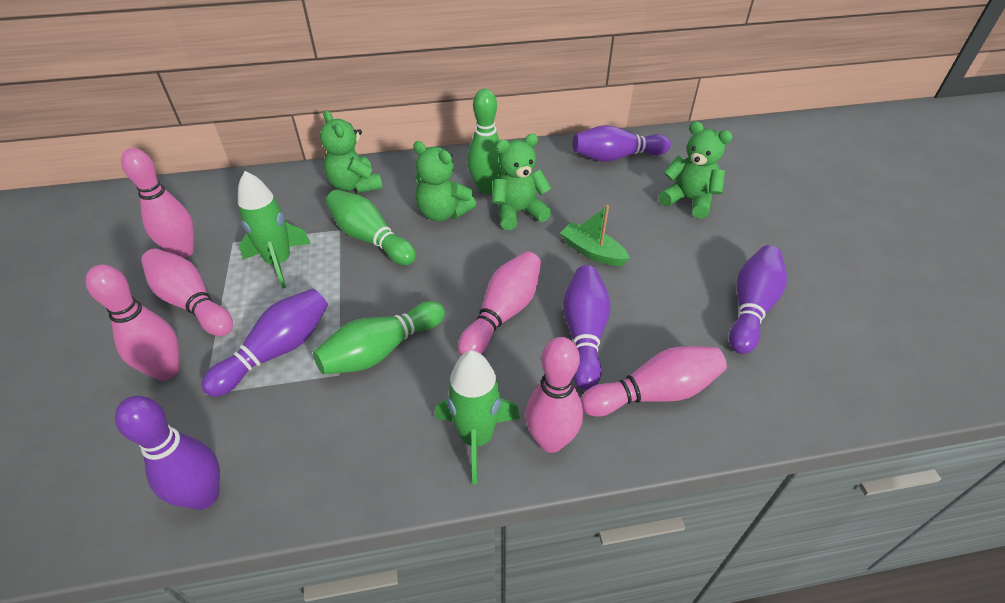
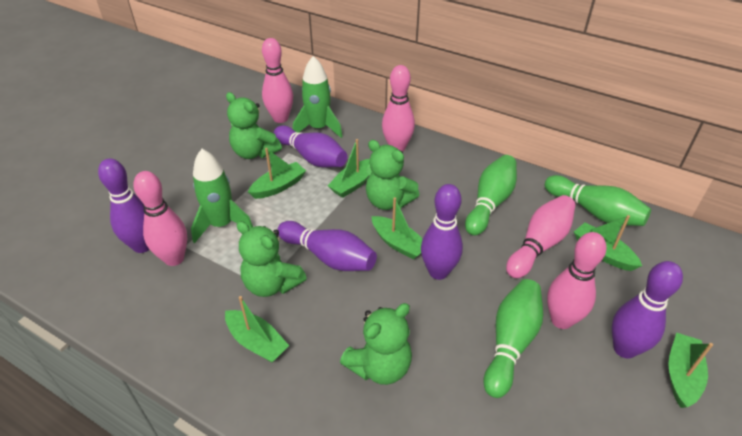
green boat: [560,205,630,266] = 1 -> [225,296,289,363] [248,148,306,199] [327,139,370,198] [372,198,423,260] [574,215,642,271] [668,333,713,408] = 6
pink bowling pin: [86,265,179,380] [121,148,194,258] [141,248,233,336] [458,251,541,355] [525,337,583,453] [581,346,727,417] = 6 -> [133,171,187,266] [262,38,293,123] [382,65,415,152] [506,195,576,278] [547,232,606,329] = 5

